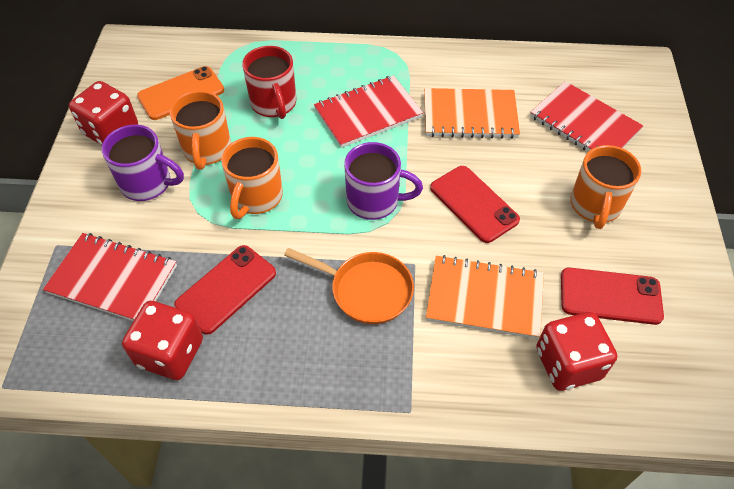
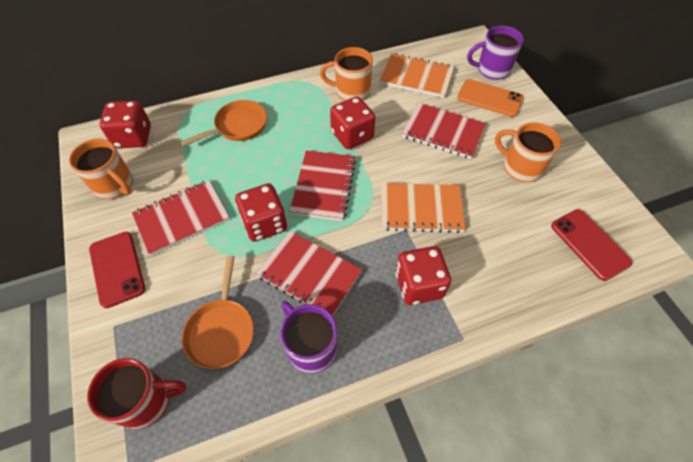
orange pan: [284,248,414,324] = 1 -> [181,100,267,146] [182,256,254,369] = 2
red dice: [69,81,138,145] [122,301,203,380] [536,312,617,391] = 3 -> [100,101,151,148] [235,183,287,242] [330,96,375,149] [396,246,451,305] = 4
red notebook: [43,233,177,321] [314,75,423,148] [530,81,643,152] = 3 -> [132,180,230,256] [256,231,362,316] [289,150,356,221] [402,103,486,159] = 4
red phone: [174,245,276,335] [430,166,520,243] [561,267,664,325] = 3 -> [89,232,145,308] [551,209,632,281] = 2

